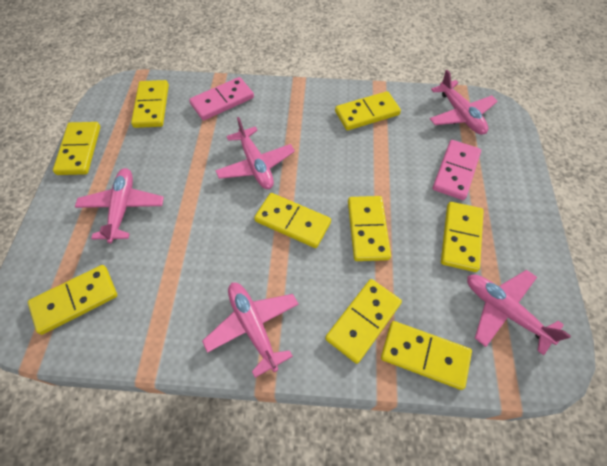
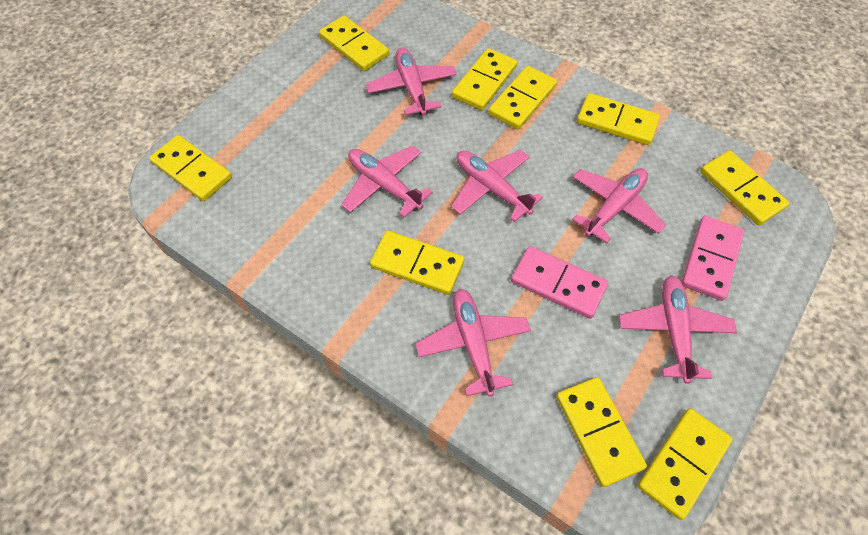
pink plane: [75,168,164,243] [202,283,299,378] [215,117,295,189] [430,70,498,135] [467,270,571,355] = 5 -> [341,145,433,218] [366,47,457,116] [415,289,531,397] [451,150,543,222] [572,168,666,244] [619,275,737,384] = 6

